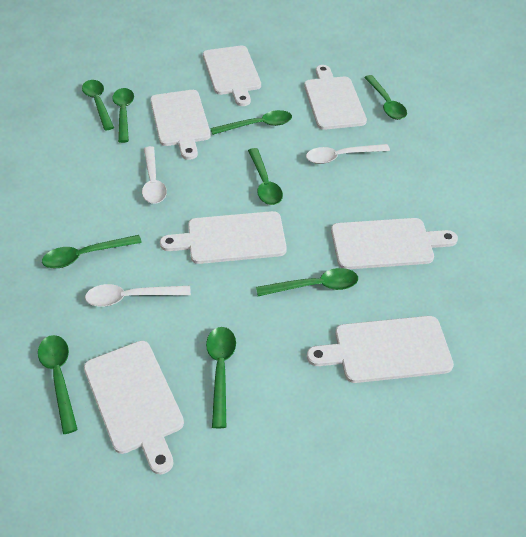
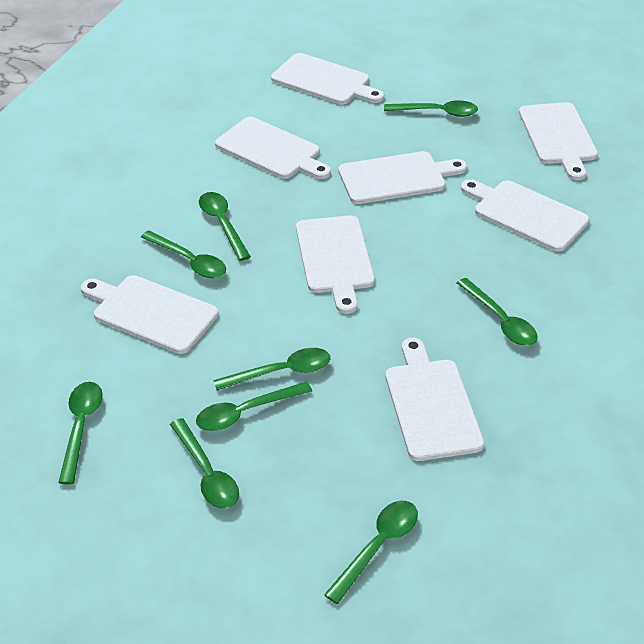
white cutting board: [84,341,184,475] [150,90,211,160] [160,211,287,264] [203,46,261,106] [304,65,367,130] [307,316,454,383] [331,218,458,269] = 7 -> [81,275,219,354] [215,117,331,179] [271,53,384,104] [296,215,375,314] [338,151,467,204] [385,338,484,461] [461,179,590,252] [519,102,598,180] = 8
white spoon: [85,284,191,307] [142,146,167,204] [306,144,390,164] = 3 -> none = 0

